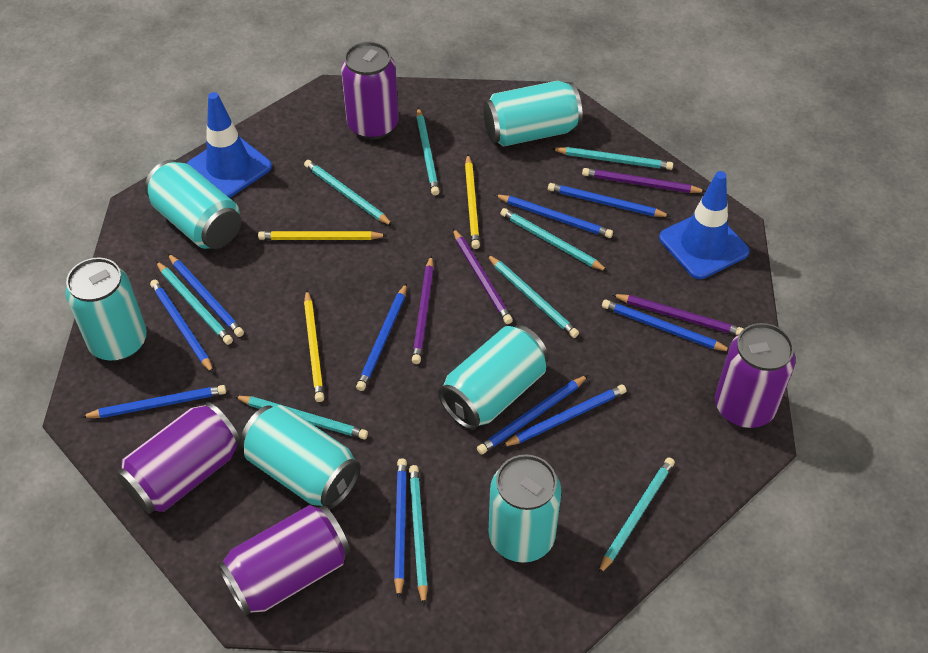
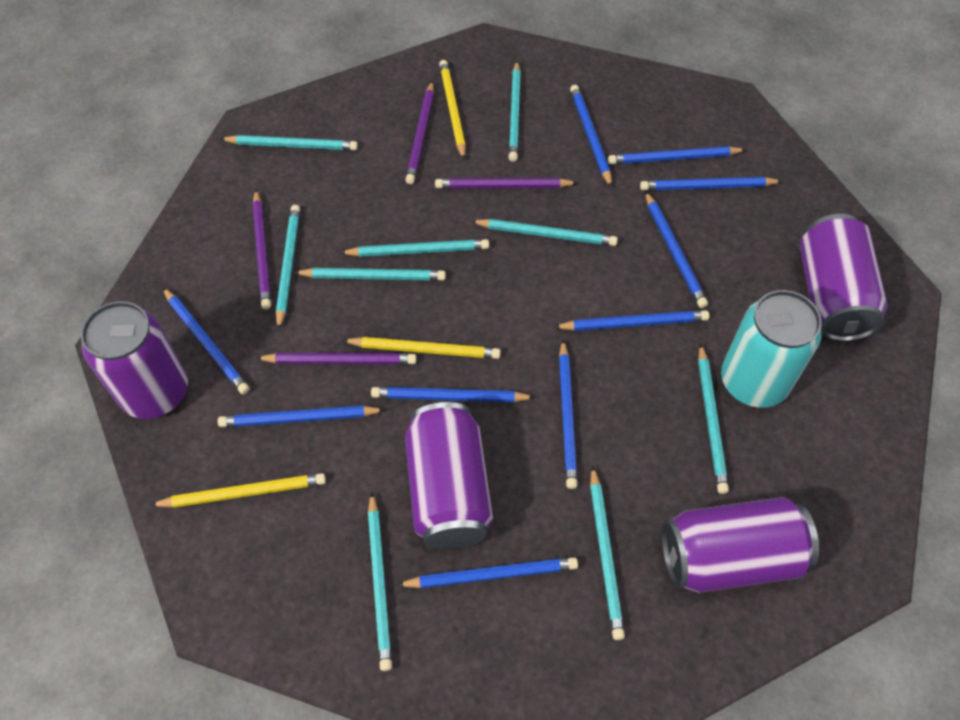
blue traffic cone: [187,92,272,198] [659,171,750,279] = 2 -> none = 0
turquoise can: [65,257,147,361] [145,160,241,249] [240,405,361,509] [438,325,549,430] [483,81,583,147] [489,455,562,563] = 6 -> [721,290,822,408] = 1

